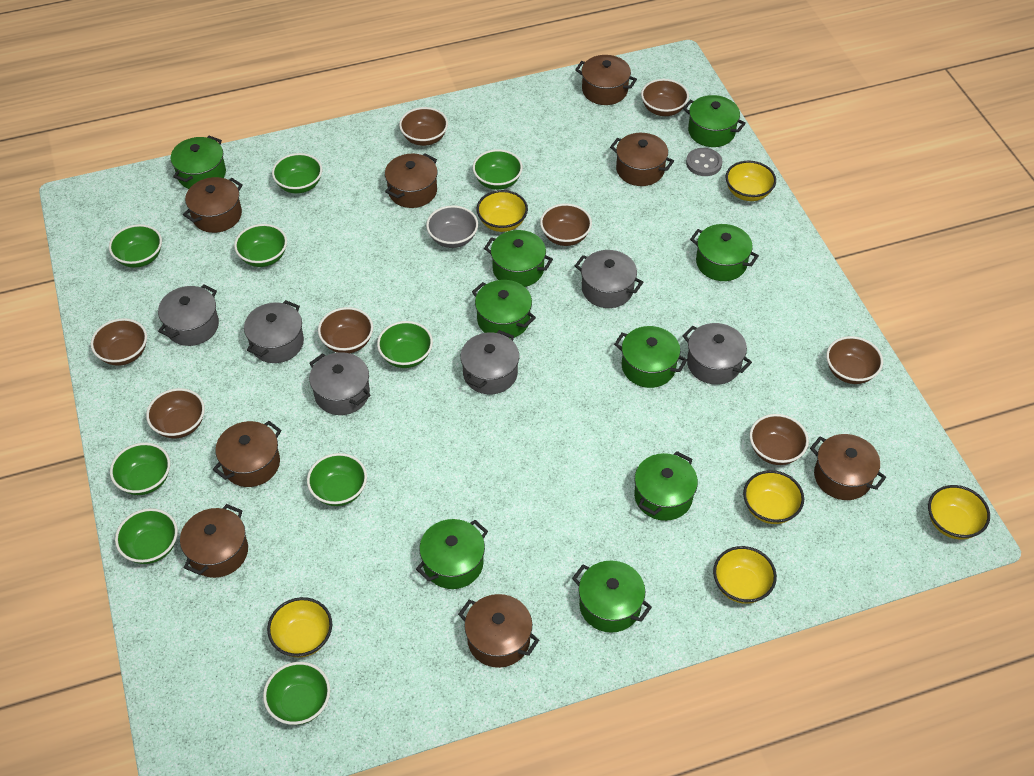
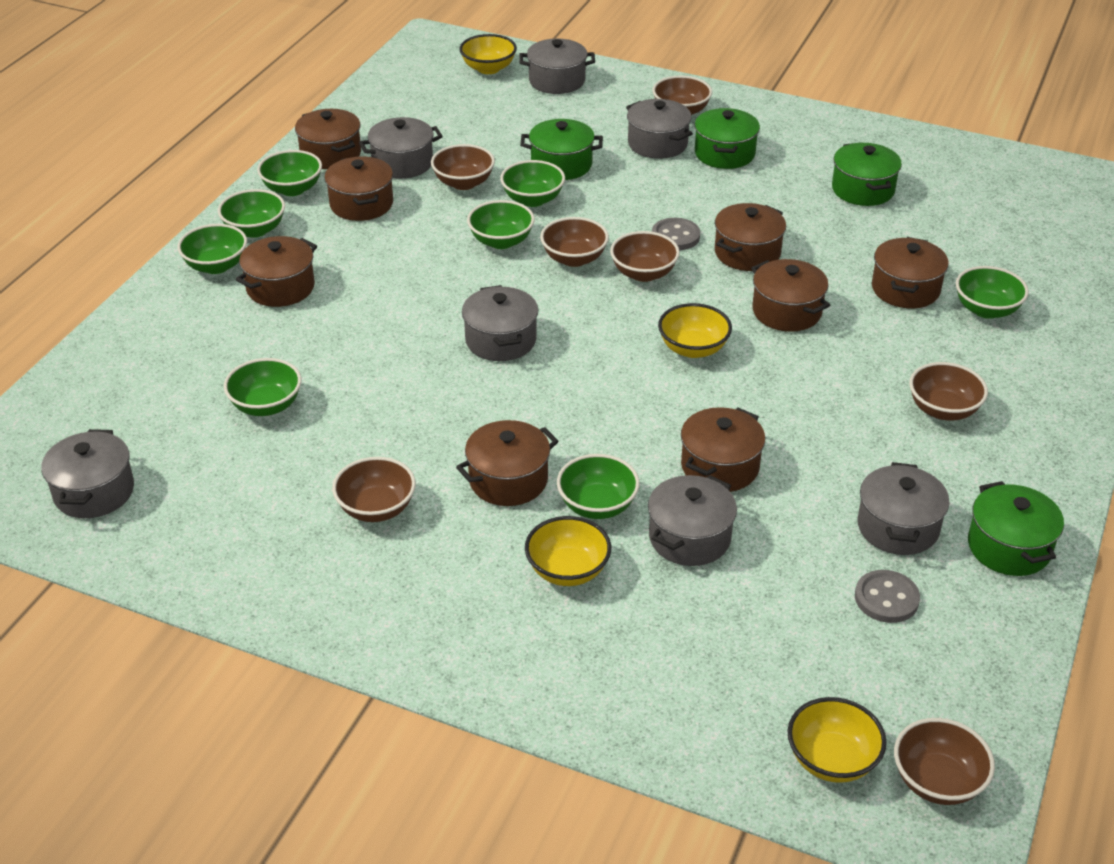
brown bowl: [91,318,147,366] [146,388,205,438] [318,307,373,353] [399,107,448,146] [540,204,592,246] [641,79,689,116] [750,414,809,465] [826,336,883,384] = 8 -> [332,457,416,522] [431,144,495,190] [540,217,609,267] [610,231,680,282] [652,76,712,115] [894,718,995,805] [909,362,988,421] = 7
green bowl: [109,224,162,268] [110,443,170,495] [115,508,178,564] [234,224,287,267] [263,662,330,725] [272,153,322,194] [307,453,367,506] [377,321,433,368] [473,149,523,190] = 9 -> [177,224,247,274] [218,189,285,238] [224,358,301,416] [257,150,322,196] [467,200,535,249] [500,160,565,207] [557,454,640,519] [956,266,1029,319] = 8
green pot: [171,136,226,189] [416,519,488,589] [472,280,536,339] [484,230,553,287] [572,561,652,633] [614,326,687,388] [634,451,698,521] [683,95,746,147] [690,224,759,281] = 9 -> [520,119,603,180] [695,108,760,169] [832,142,902,206] [968,481,1064,576] = 4
grey bowl: [426,205,478,248] = 1 -> none = 0
grey button: [686,148,722,176] = 1 -> [652,218,700,250] [855,570,920,623] = 2
grey pot: [158,285,219,346] [244,300,304,363] [309,352,371,415] [461,330,519,394] [575,250,643,308] [683,323,752,385] = 6 -> [41,429,134,518] [359,117,443,179] [462,285,538,361] [519,39,595,94] [626,99,693,159] [648,475,737,566] [857,462,950,555] = 7
yellow bowl: [267,597,332,657] [476,190,528,232] [713,546,777,604] [726,161,776,201] [743,470,804,524] [928,485,990,539] = 6 -> [459,34,517,74] [525,516,611,586] [658,303,732,358] [788,697,887,783] = 4

